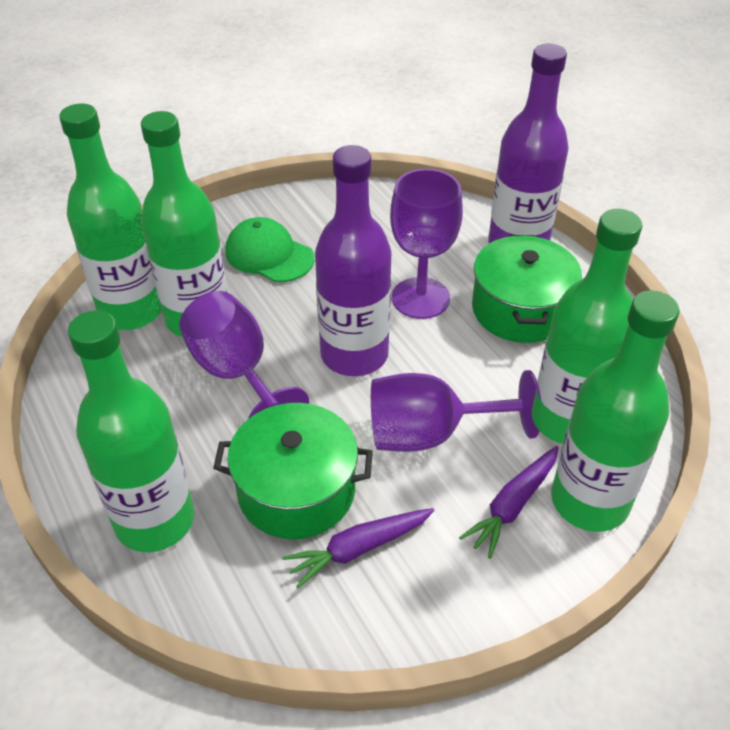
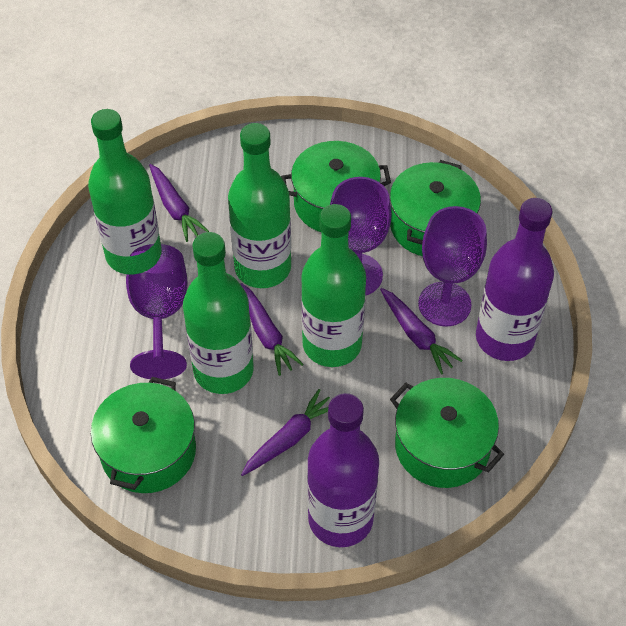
green bottle: [59,104,162,330] [68,310,194,552] [141,111,227,337] [537,209,643,444] [551,291,680,532] = 5 -> [88,109,161,274] [183,232,254,394] [228,123,291,288] [301,204,366,367] = 4
green cap: [225,217,315,282] = 1 -> none = 0
green pot: [213,403,373,539] [472,235,582,343] = 2 -> [91,377,196,493] [281,141,391,232] [390,160,481,256] [390,378,504,488] = 4
purple carrot: [282,508,435,588] [459,446,559,559] = 2 -> [149,164,209,242] [241,283,304,376] [241,389,330,476] [380,288,463,375] = 4

